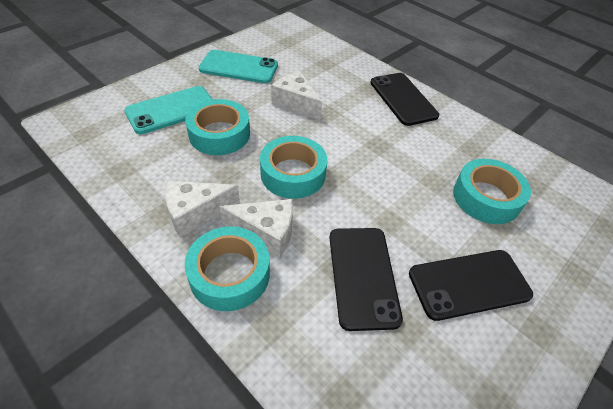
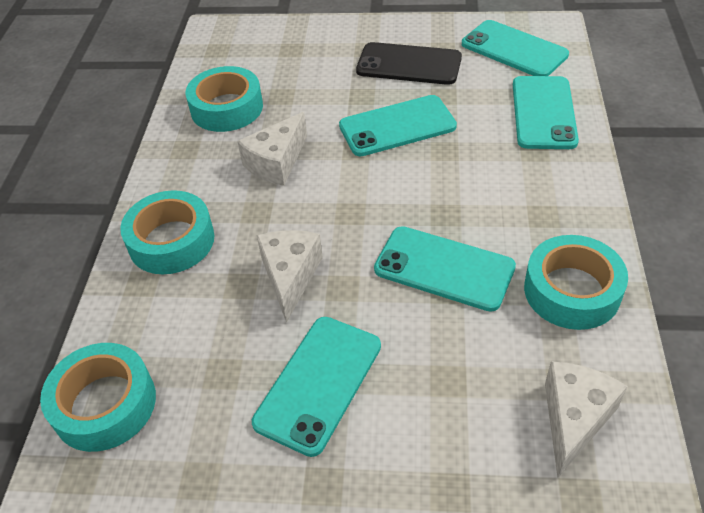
black phone: [329,228,403,331] [370,73,439,126] [409,250,533,321] = 3 -> [356,42,462,85] = 1
turquoise phone: [124,86,213,134] [199,50,278,83] = 2 -> [252,317,381,457] [339,95,457,156] [374,226,516,312] [462,20,569,76] [513,76,579,149] = 5

